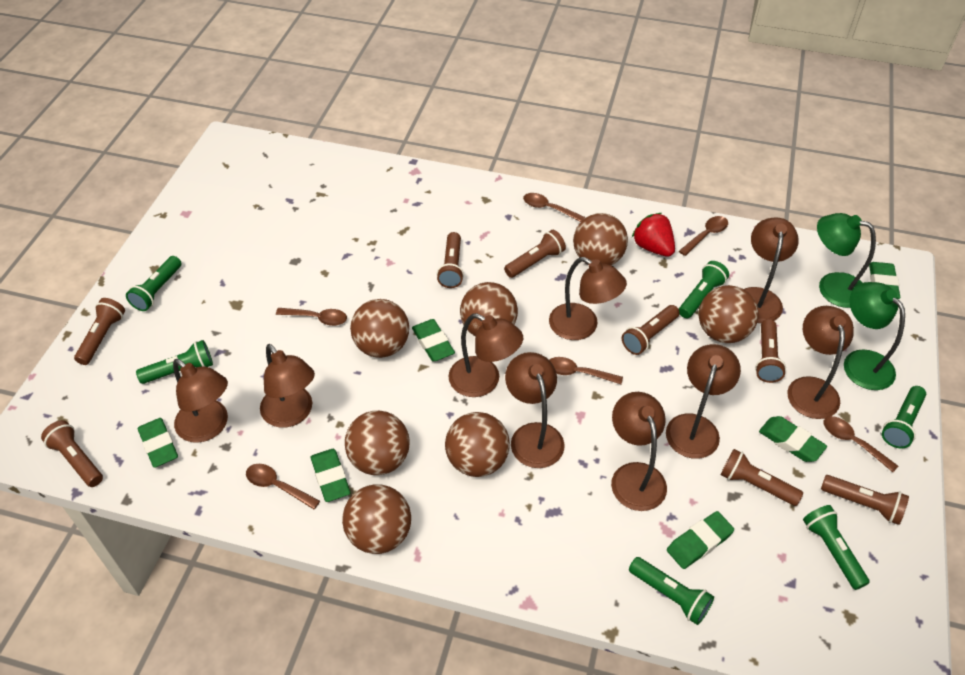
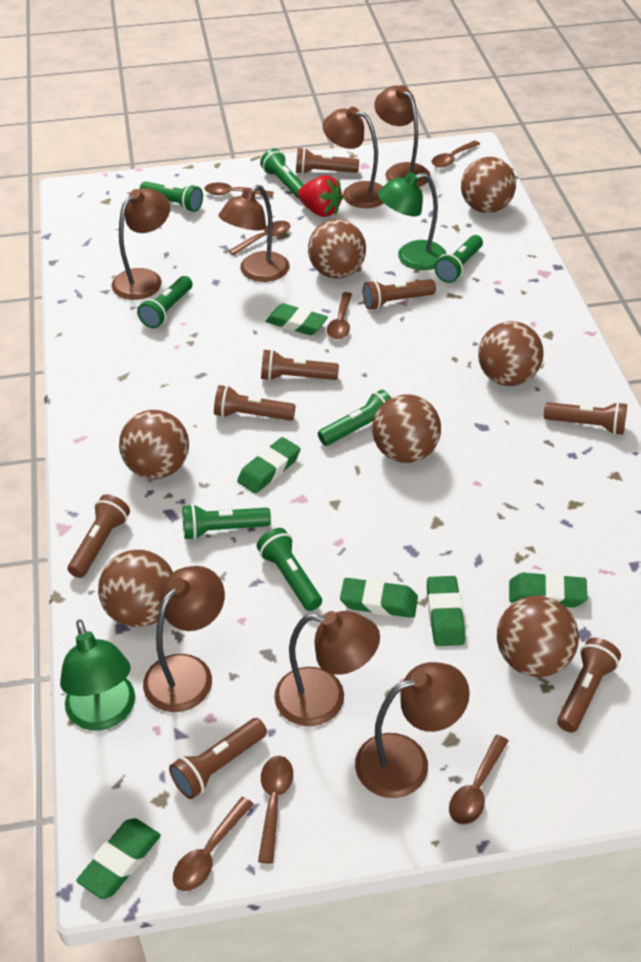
brown lamp: [173,359,228,443] [260,344,315,428] [448,313,523,397] [505,352,565,468] [549,257,627,340] [611,392,667,511] [666,344,741,459] [744,218,799,323] [787,306,854,419] = 9 -> [111,188,170,300] [143,566,225,712] [219,185,290,282] [274,611,380,726] [322,107,384,208] [355,662,470,798] [374,85,430,187] = 7
brown spoon: [246,464,320,509] [276,308,347,326] [523,193,585,222] [549,357,623,384] [679,216,728,256] [823,416,898,472] = 6 -> [173,797,253,891] [204,183,273,197] [229,221,290,256] [258,756,293,863] [327,292,352,339] [432,140,480,167] [449,735,508,825] = 7
green flashlight: [126,256,182,311] [136,340,213,384] [629,557,714,625] [679,261,729,318] [803,505,870,590] [882,386,926,449] = 6 -> [137,276,193,328] [140,181,203,212] [182,504,271,540] [257,528,322,611] [260,149,304,198] [318,390,391,446] [435,235,483,283] = 7

